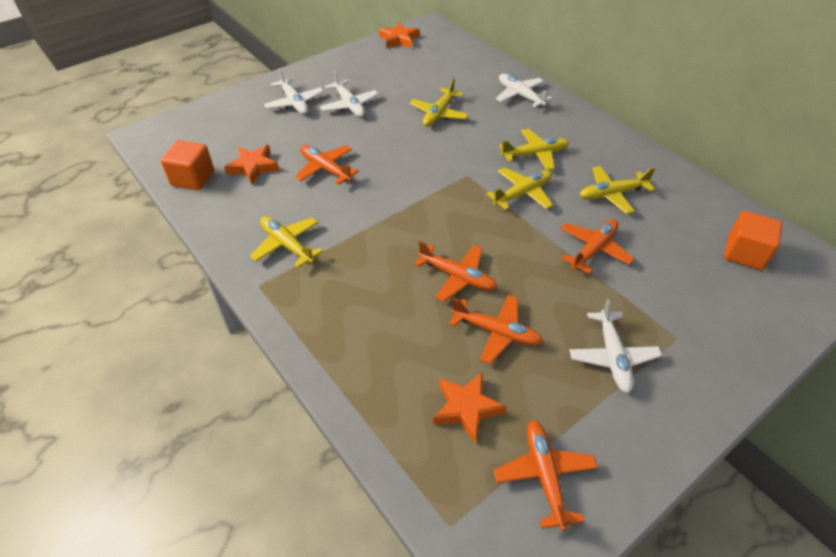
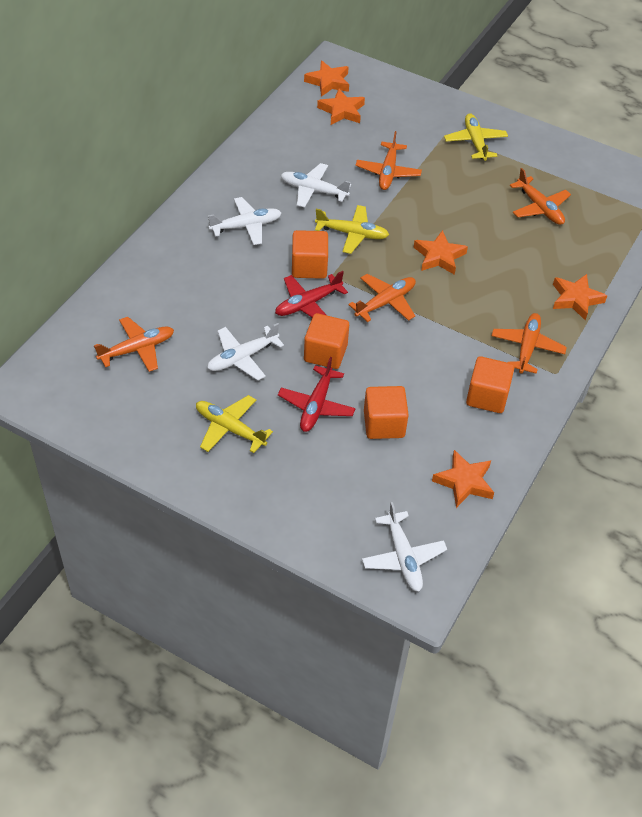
orange cube: [160,140,214,190] [724,211,782,270] = 2 -> [292,230,328,279] [304,313,349,369] [364,386,409,439] [466,356,514,413] = 4
orange star: [224,145,279,184] [379,22,419,49] [433,372,507,443] = 3 -> [304,61,349,97] [317,89,365,125] [413,230,468,275] [432,450,494,508] [553,274,607,321] = 5
red plane: none = 0 -> [275,271,348,318] [278,357,355,432] = 2
yellow plane: [250,216,323,268] [409,78,469,127] [487,167,553,210] [499,129,569,170] [580,166,655,214] = 5 -> [196,395,273,453] [315,205,389,254] [444,113,508,161] = 3

